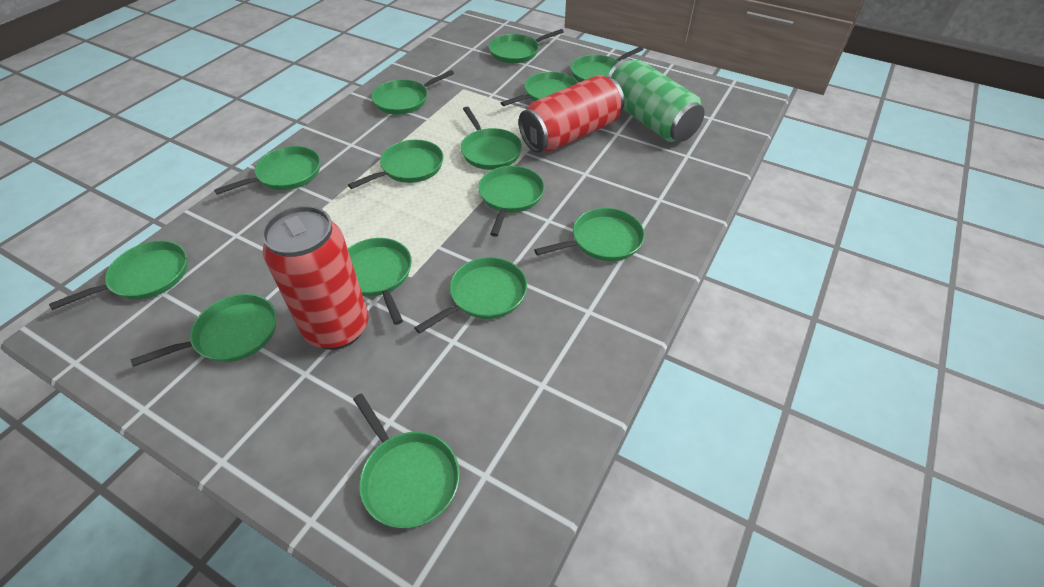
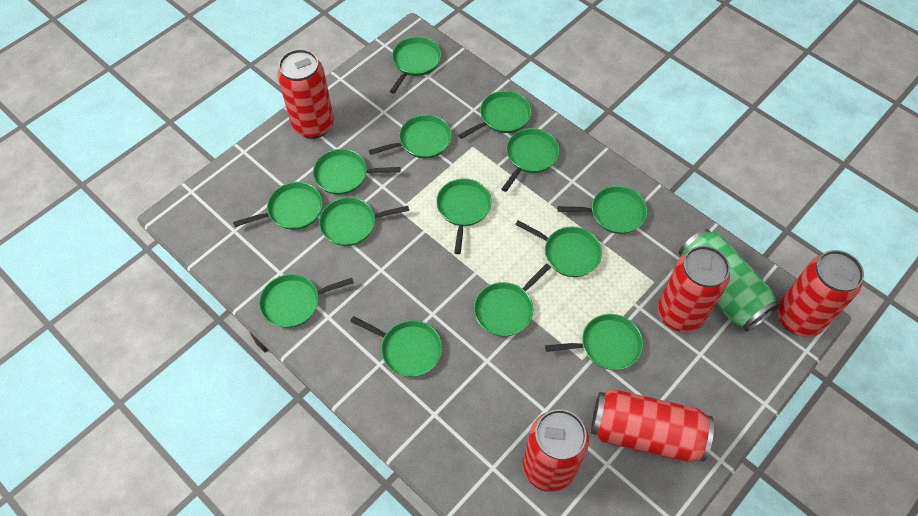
red can: [262,206,369,350] [519,75,624,153] = 2 -> [277,49,334,139] [523,409,589,492] [591,389,714,462] [658,246,730,333] [778,250,864,337] = 5

